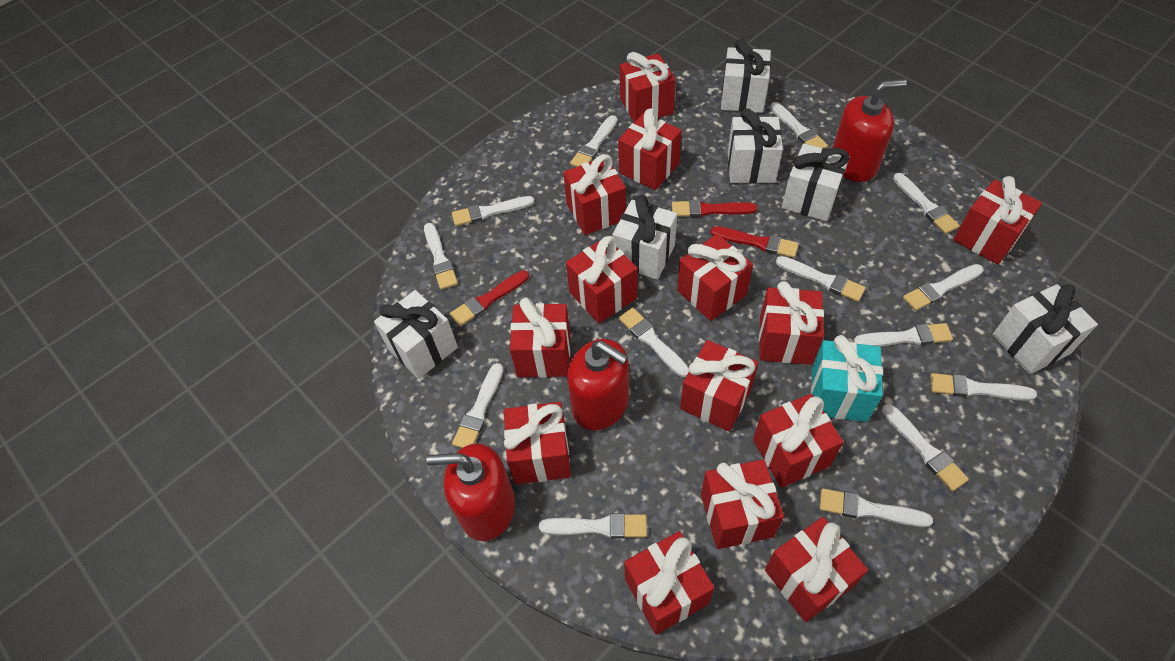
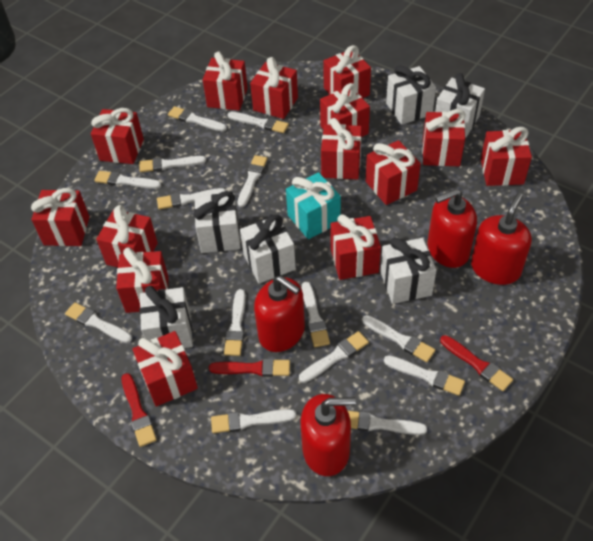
red soap dispenser: [427,443,515,541] [567,339,629,431] [833,79,907,182] = 3 -> [254,276,305,352] [301,394,356,476] [428,189,477,268] [471,193,532,285] = 4

